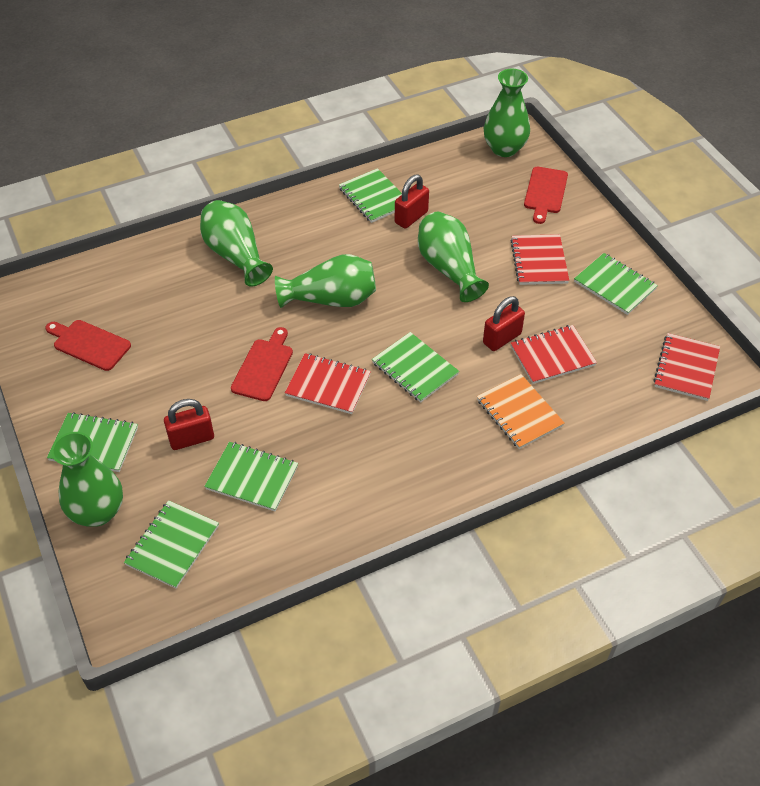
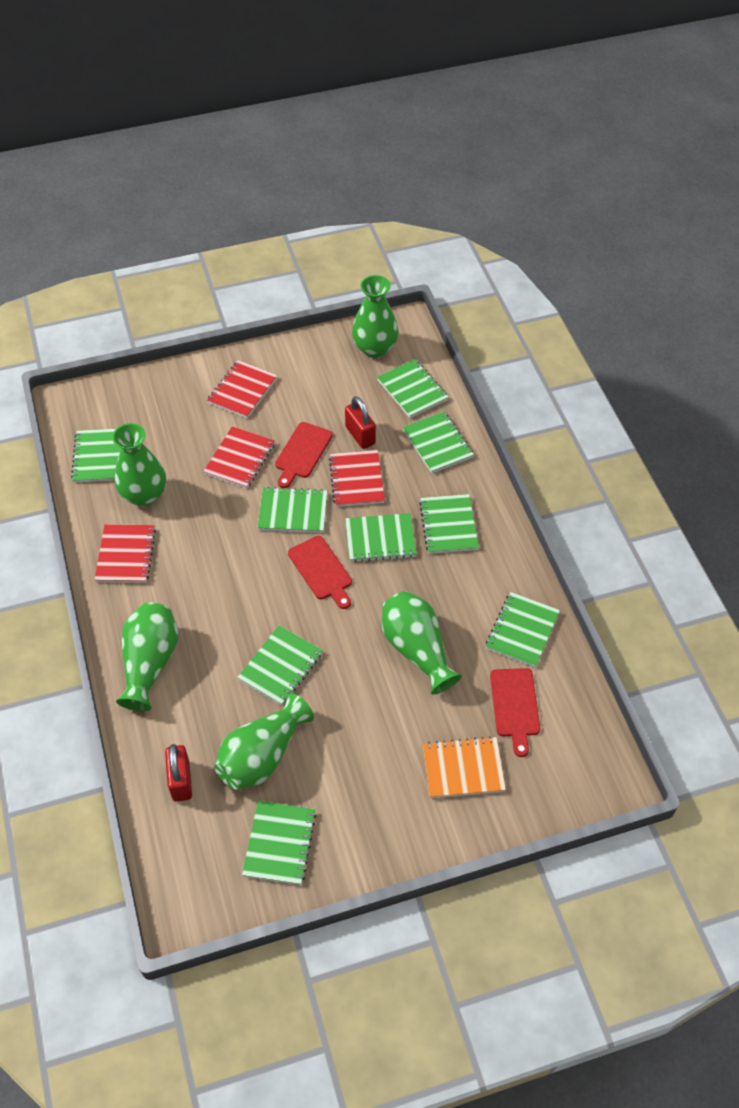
green notebook: [47,412,138,472] [124,500,219,589] [204,442,298,511] [339,168,402,223] [372,332,459,403] [574,253,658,315] = 6 -> [71,429,121,483] [237,626,323,705] [242,801,316,885] [258,487,327,533] [345,513,417,562] [377,359,449,418] [403,412,474,473] [419,494,479,554] [486,592,560,668] = 9
red padlock: [164,399,214,450] [395,175,429,229] [483,296,525,351] = 3 -> [165,744,192,802] [345,396,376,449] = 2

